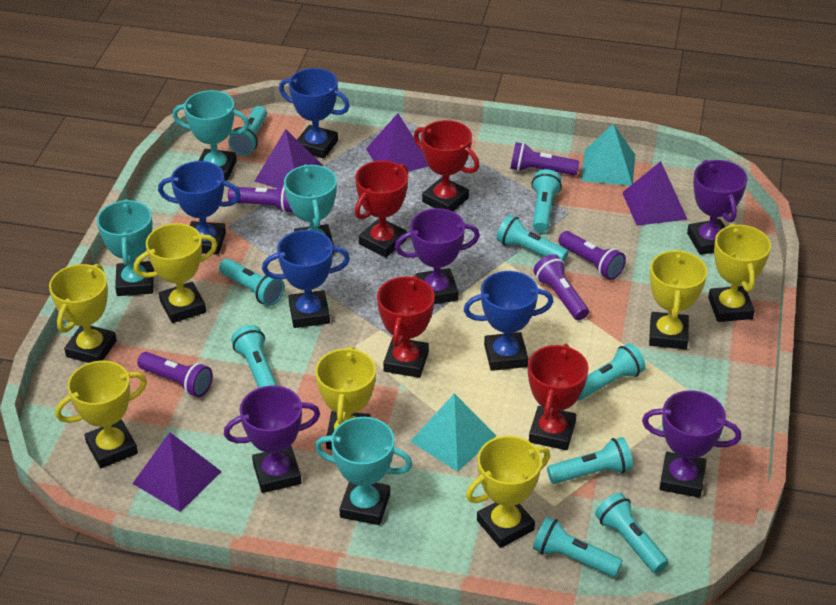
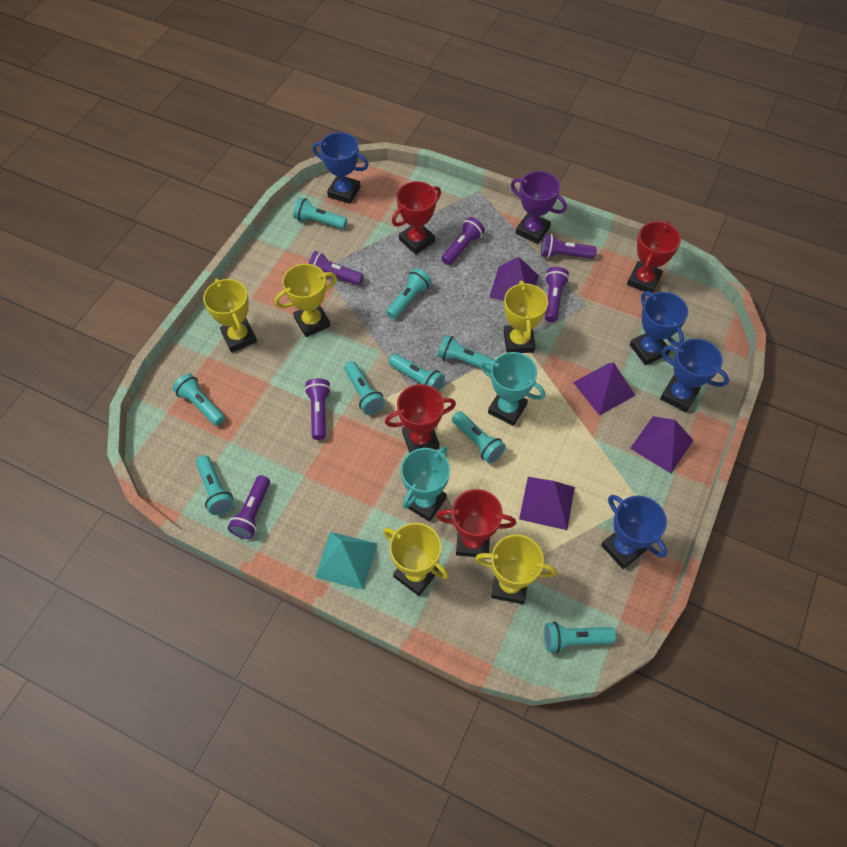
purple flashlight: [137,352,213,397] [228,185,293,213] [510,142,579,176] [534,254,589,320] [558,231,626,280] = 5 -> [228,475,270,539] [305,378,331,440] [308,251,364,285] [441,217,485,265] [541,234,597,259] [545,267,569,322] = 6
purple trophy: [224,385,320,493] [395,208,480,304] [642,390,741,498] [687,160,748,255] = 4 -> [511,171,567,244] = 1
turquoise pyramid: [410,393,496,472] [581,123,635,186] = 2 -> [315,532,377,590] = 1
turquoise trophy: [97,199,154,296] [173,90,249,181] [284,164,337,255] [315,417,413,525] = 4 -> [401,447,450,522] [480,352,545,426] = 2
yellow trophy: [49,264,117,363] [55,361,147,468] [133,223,217,323] [315,346,376,449] [466,436,550,548] [649,249,707,349] [708,224,771,322] = 7 -> [203,279,257,352] [275,264,337,337] [383,523,449,596] [475,534,557,604] [504,281,548,353] = 5

